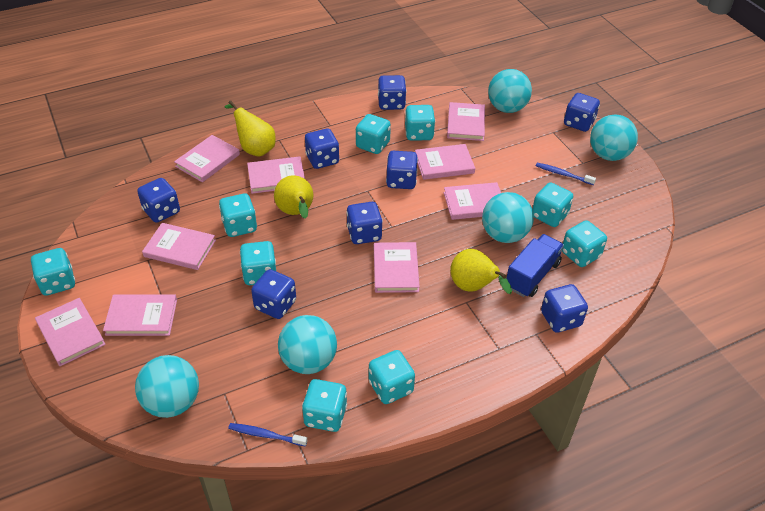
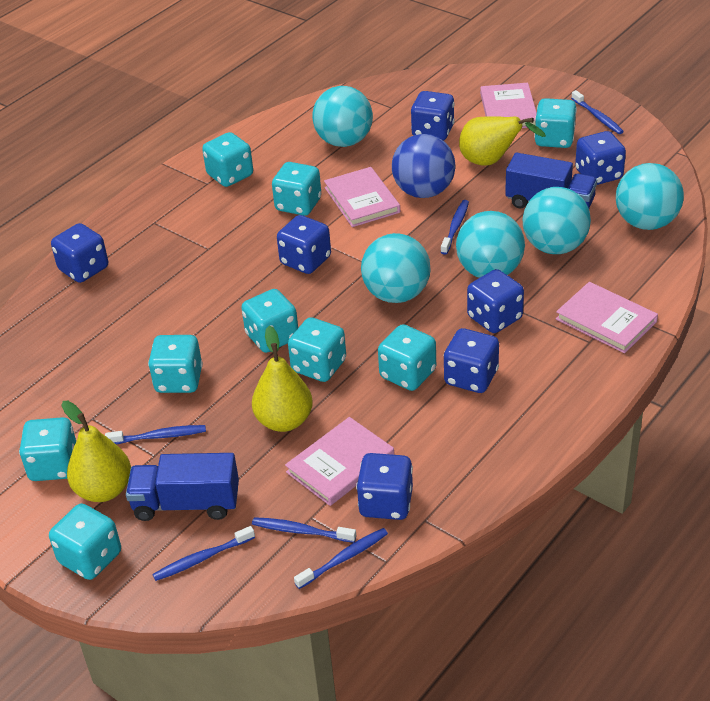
blue ball: none = 0 -> [392,134,455,198] = 1
blue dice: [137,178,180,223] [251,269,296,319] [305,129,339,169] [346,202,383,244] [378,75,407,110] [386,151,418,189] [541,284,588,333] [564,93,600,132] = 8 -> [51,223,108,283] [277,215,331,274] [356,453,413,520] [411,91,455,141] [444,328,499,393] [467,269,524,333] [575,131,626,185] = 7
blue toothbrush: [228,423,308,446] [536,163,596,185] = 2 -> [105,425,206,445] [152,526,255,581] [252,517,356,543] [294,528,388,589] [441,200,469,255] [571,90,624,134] = 6
blue truck: [506,234,564,297] = 1 -> [126,453,239,521] [505,152,597,208] = 2
pink book: [35,298,106,366] [103,295,177,336] [142,223,216,270] [174,135,240,182] [247,156,305,194] [374,242,420,293] [415,144,475,180] [443,182,501,220] [447,102,485,141] = 9 -> [285,417,394,506] [324,167,400,227] [480,83,537,128] [556,282,658,353] = 4

